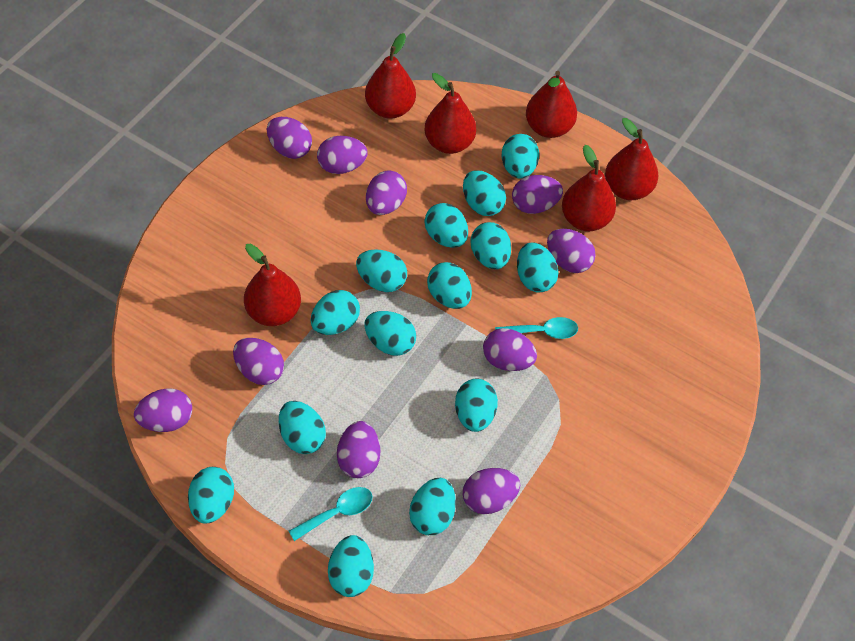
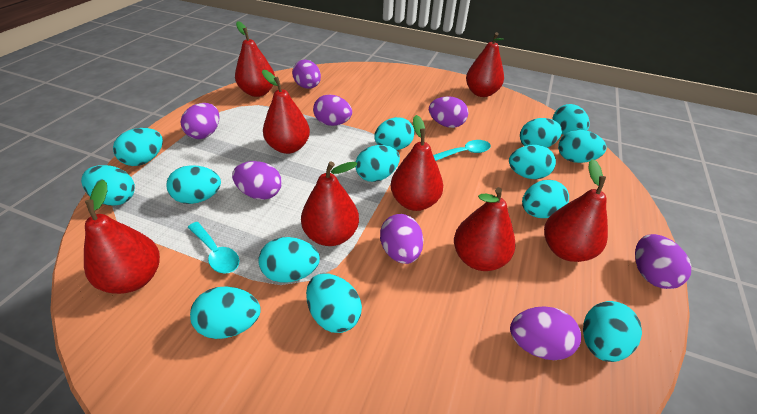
purple egg: [134,388,192,432] [233,338,284,385] [267,117,312,159] [317,136,368,174] [337,421,380,478] [366,170,407,215] [462,468,520,514] [483,328,537,371] [512,175,563,214] [547,229,596,273] = 10 -> [180,103,219,139] [232,161,282,200] [292,60,321,89] [313,95,352,126] [380,214,423,264] [429,96,468,128] [510,307,581,360] [635,234,691,289] = 8
red pear: [244,244,301,326] [365,33,416,119] [424,73,476,154] [526,71,577,138] [562,145,616,231] [605,118,659,200] = 6 -> [84,180,160,294] [235,21,275,97] [262,70,310,154] [301,161,359,246] [391,115,443,211] [454,187,515,271] [466,32,504,97] [544,159,608,262] = 8

